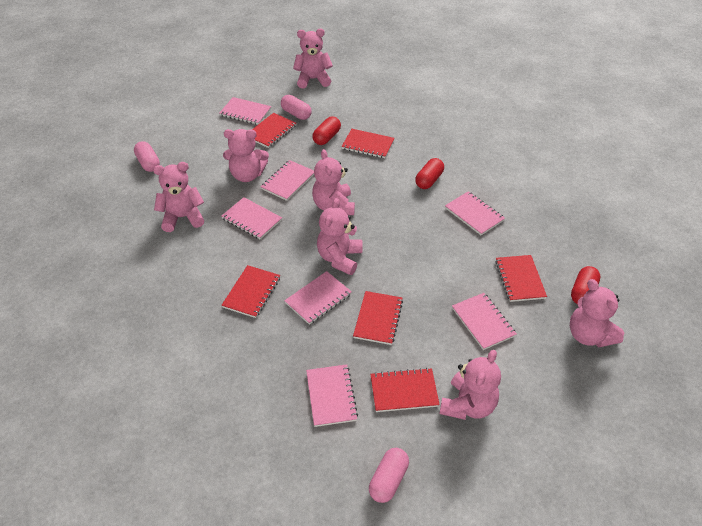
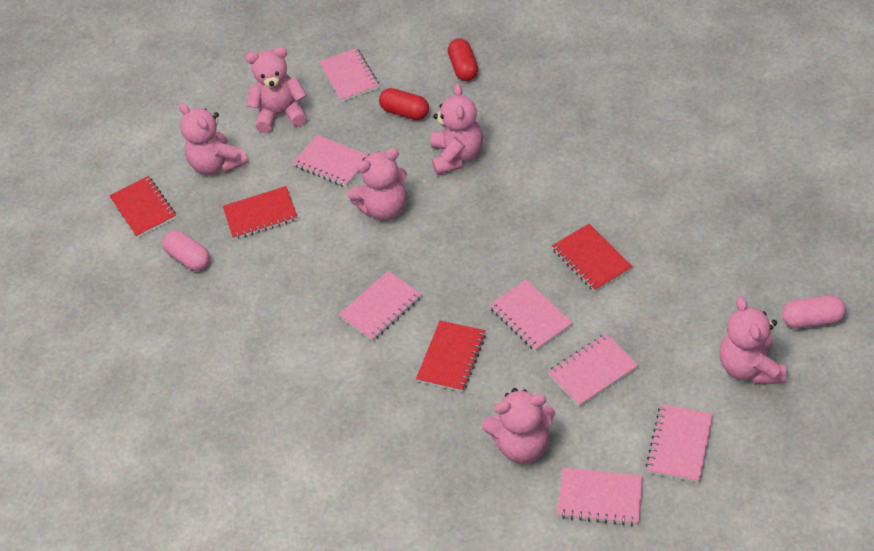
pink capsule: [134,141,160,172] [281,95,311,120] [369,448,409,503] = 3 -> [162,230,210,271] [782,295,846,329] = 2
pink teddy bear: [153,162,204,232] [223,129,269,182] [293,29,333,88] [312,149,355,215] [317,198,362,275] [439,350,501,420] [570,279,624,347] = 7 -> [179,103,248,175] [245,47,307,133] [348,148,407,220] [431,84,483,175] [482,388,555,464] [719,297,786,384] = 6
red capsule: [312,116,341,145] [415,158,444,189] [571,266,600,304] = 3 -> [379,88,429,120] [448,38,478,81] = 2
red notebook: [221,265,280,318] [252,113,296,148] [341,129,395,158] [353,291,403,345] [371,368,440,412] [495,255,547,302] = 6 -> [109,176,176,238] [223,186,298,240] [416,321,486,392] [552,224,633,292] = 4

